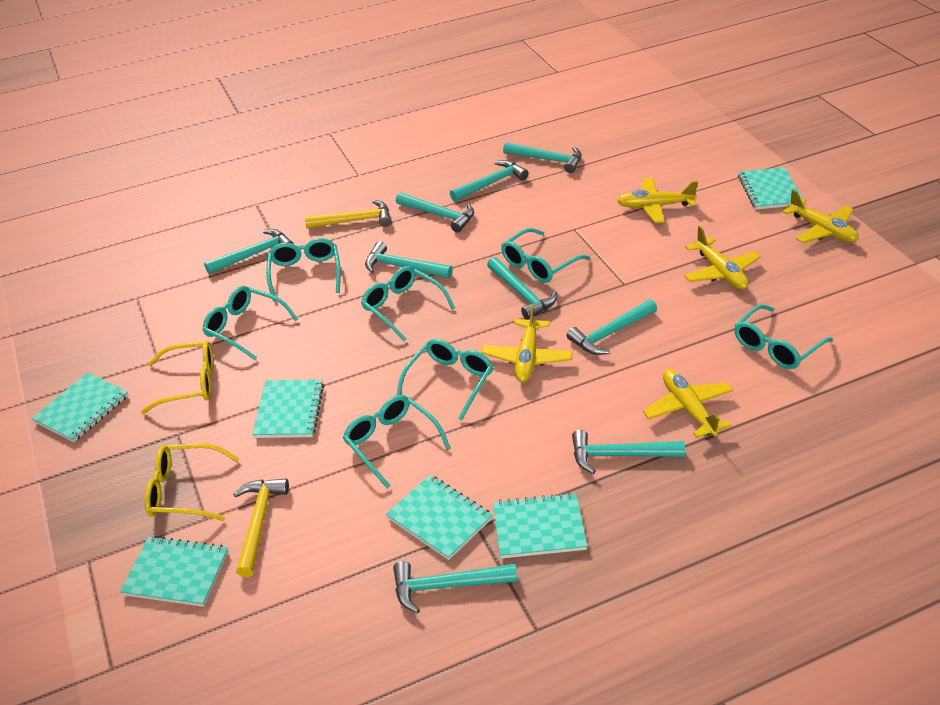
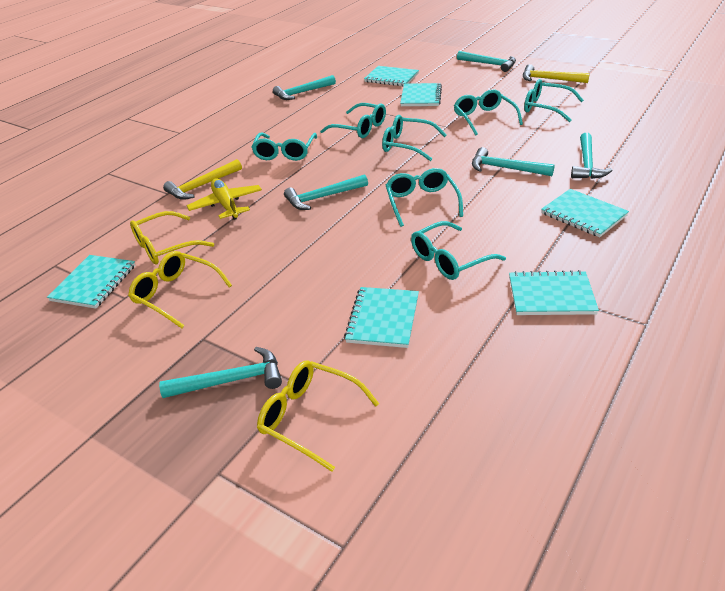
turquoise hammer: [204,229,294,274] [365,241,453,278] [393,561,517,614] [396,192,474,233] [450,160,529,202] [487,257,557,320] [503,142,582,173] [567,299,657,355] [572,430,685,474] = 9 -> [159,347,282,398] [273,75,336,100] [284,174,368,210] [457,51,516,72] [472,147,555,176] [571,133,613,179] = 6
yellow glasses: [141,341,214,414] [144,443,239,521] = 2 -> [128,251,232,328] [130,211,214,265] [257,361,379,472] = 3
yellow plane: [482,304,573,382] [617,178,698,223] [643,369,733,438] [684,226,761,290] [782,190,859,243] = 5 -> [187,178,262,220] = 1

